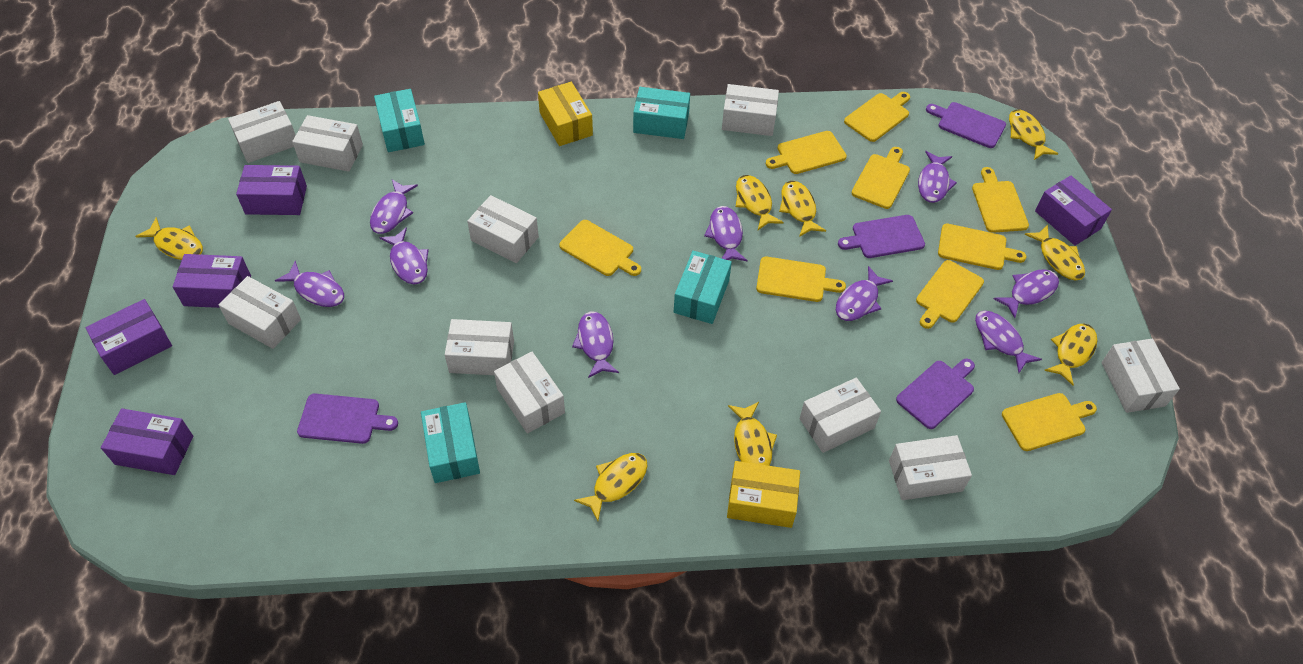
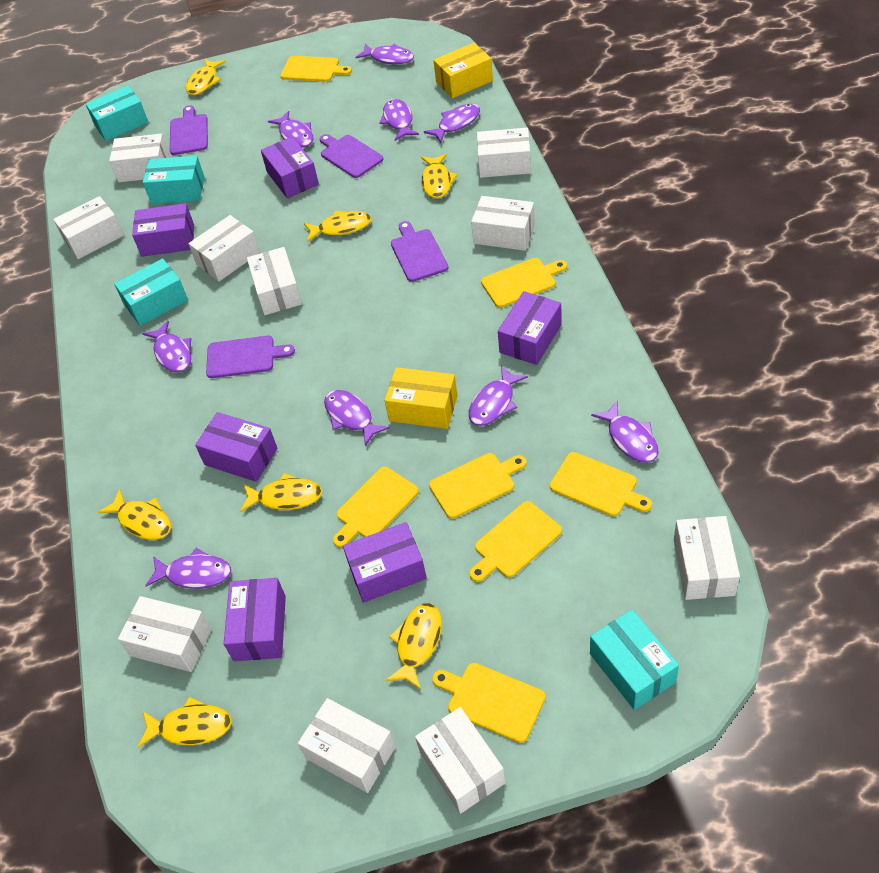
purple box: [85,299,172,375] [101,408,193,475] [173,254,251,308] [236,165,307,215] [1035,175,1112,246] = 5 -> [132,203,194,257] [195,412,278,482] [224,578,286,661] [261,136,319,198] [343,522,427,603] [498,291,562,365] = 6
yellow cutting board: [559,220,641,276] [756,257,846,302] [766,131,847,174] [844,92,910,142] [852,147,910,209] [916,260,984,329] [938,224,1026,270] [972,167,1029,233] [1002,393,1097,451] = 9 -> [280,56,352,82] [333,467,419,548] [429,453,527,519] [432,663,545,743] [469,501,562,582] [481,258,567,308] [550,452,652,516] = 7
yellow fish: [135,218,203,260] [574,453,647,521] [728,402,777,466] [736,175,784,230] [779,181,826,237] [1009,110,1058,160] [1024,224,1085,280] [1044,324,1097,386] = 8 -> [98,489,171,540] [138,697,232,748] [186,59,225,95] [240,473,322,512] [304,211,371,242] [386,603,442,690] [421,154,457,199] = 7

